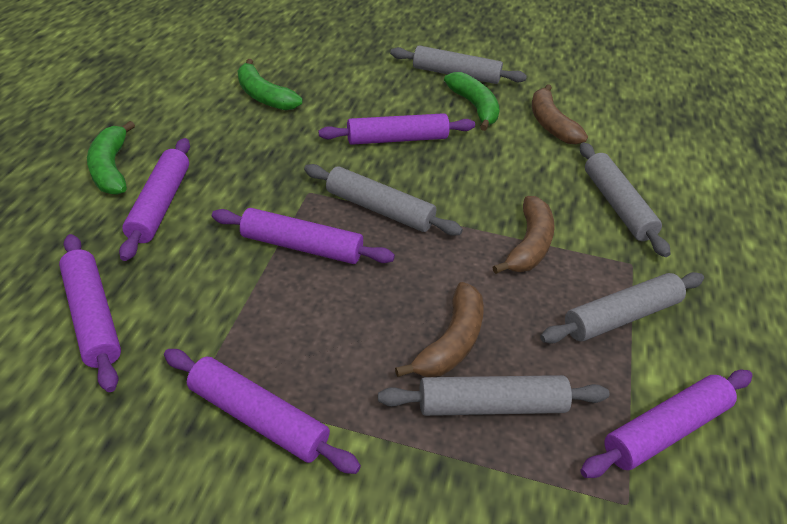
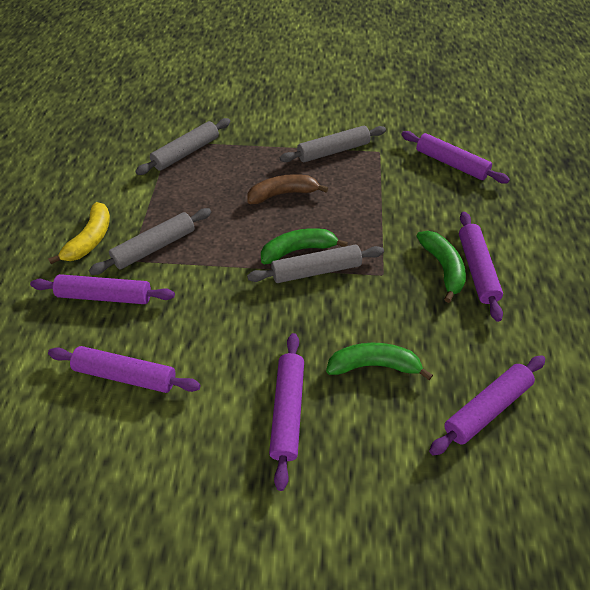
brown banana: [395,282,484,377] [493,196,555,274] [532,84,588,145] = 3 -> [247,174,328,204] = 1
grey rolling pin: [304,164,463,236] [378,375,610,416] [390,45,527,84] [540,272,704,344] [580,142,671,257] = 5 -> [89,208,211,275] [135,118,231,175] [247,245,384,283] [280,126,386,162] = 4
yellow banana: none = 0 -> [48,202,110,264] = 1

